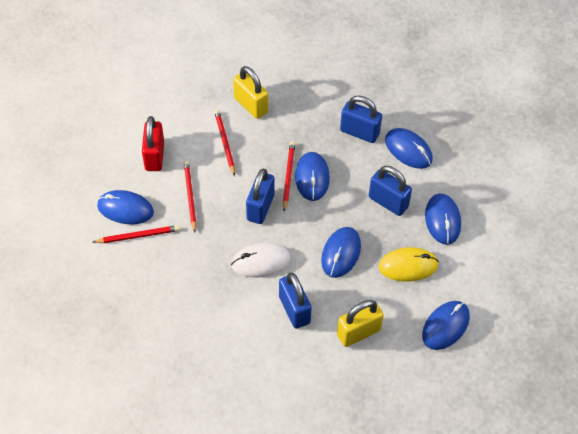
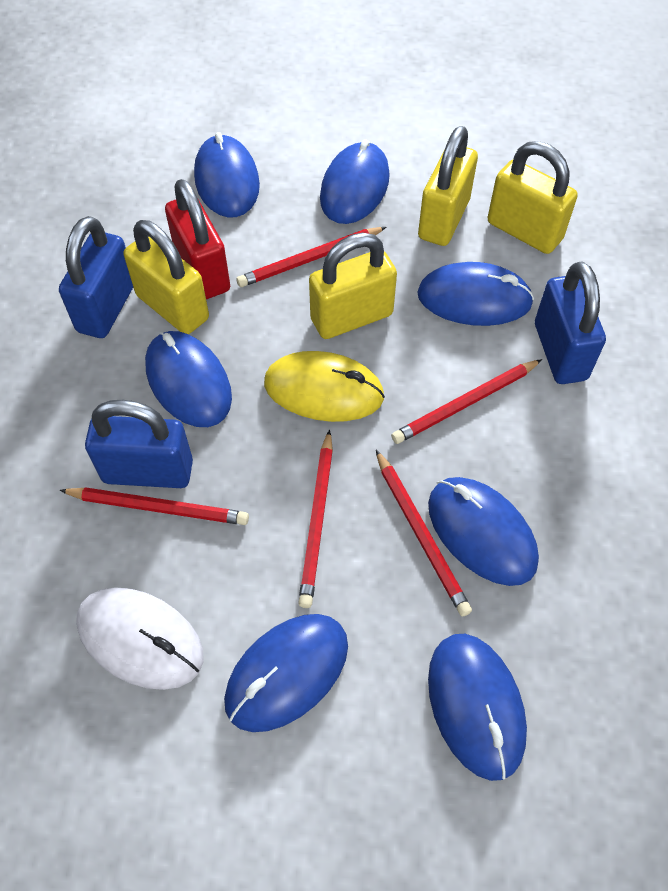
blue mouse: [97,190,154,224] [295,152,330,201] [321,227,361,278] [385,128,433,169] [422,301,470,350] [425,193,461,245] = 6 -> [145,331,232,427] [194,132,260,217] [224,614,348,732] [320,139,390,224] [417,262,534,326] [428,477,539,586] [428,634,527,781] = 7
blue padlock: [246,169,274,224] [279,272,312,329] [340,95,382,143] [369,166,412,216] = 4 -> [59,216,133,338] [85,400,193,488] [535,261,606,384] = 3
red pencil: [93,225,180,243] [184,161,197,232] [214,110,235,176] [283,141,295,212] = 4 -> [59,487,249,525] [237,227,386,287] [298,430,333,608] [376,450,472,616] [391,359,542,444] = 5
yellow padlock: [233,66,268,119] [337,300,384,347] = 2 -> [124,220,209,334] [309,233,397,339] [418,126,478,246] [487,141,578,254] = 4

